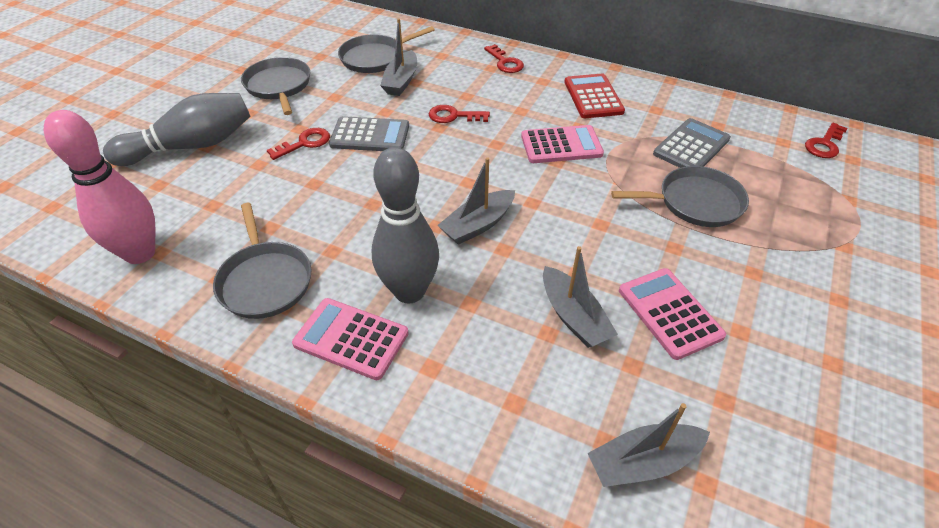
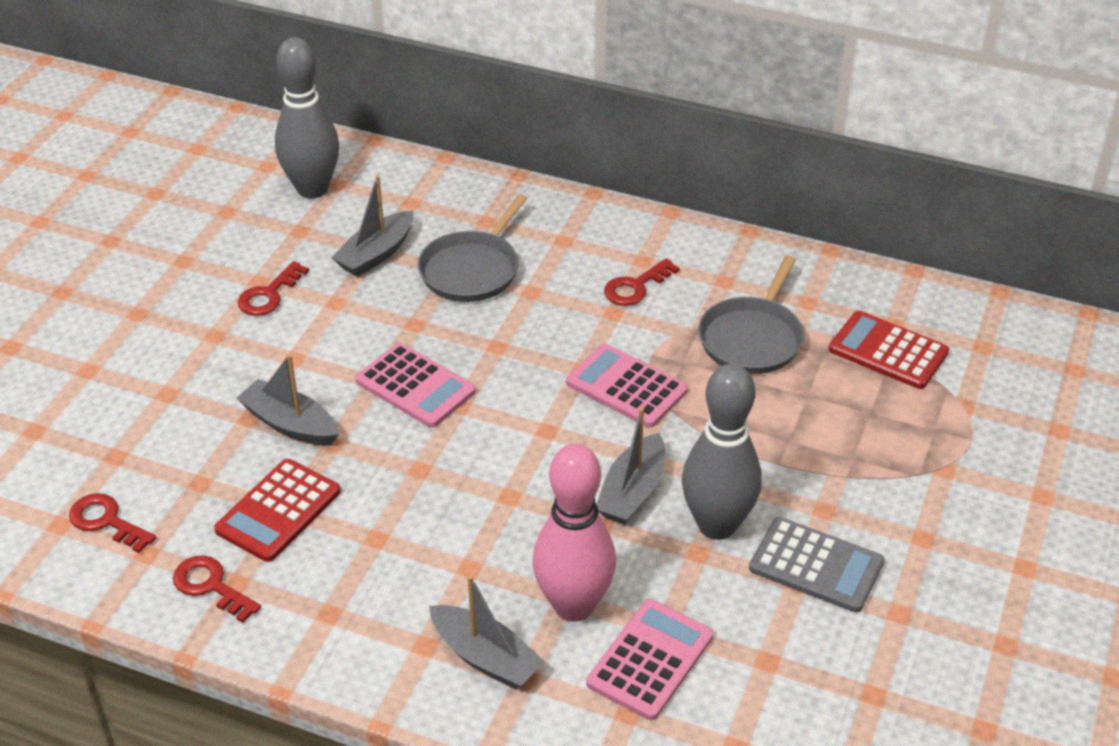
grey calculator: [329,116,409,151] [653,118,731,168] = 2 -> [749,517,884,612] = 1
grey pan: [213,203,312,319] [241,57,310,115] [338,26,435,73] [611,166,749,227] = 4 -> [418,194,527,302] [698,256,804,374] = 2
red calculator: [564,74,625,118] = 1 -> [214,459,341,562] [829,311,949,389] = 2

